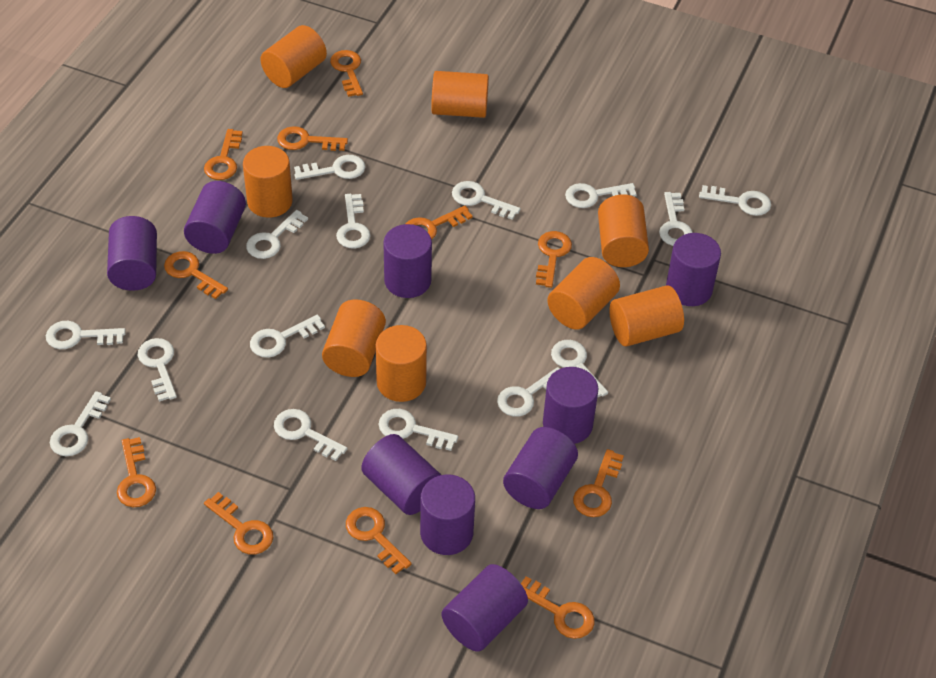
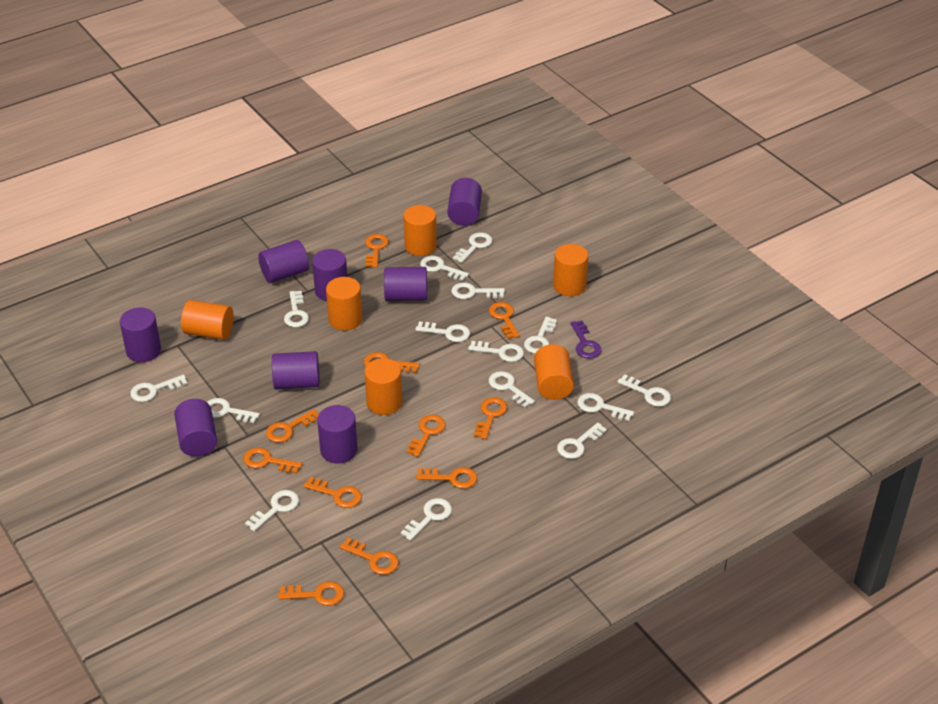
orange cylinder: [243,146,293,218] [260,25,327,88] [322,299,386,377] [376,325,427,402] [431,71,489,118] [547,257,620,330] [598,195,649,267] [609,285,684,346] = 8 -> [181,300,234,340] [326,277,362,331] [365,358,402,415] [404,205,437,256] [534,344,574,400] [553,244,588,296] = 6
purple cylinder: [107,216,157,291] [184,181,246,254] [361,434,441,515] [383,224,432,298] [420,474,475,555] [442,564,528,652] [503,427,578,509] [543,367,599,444] [666,233,721,306] = 9 -> [120,308,161,362] [174,399,217,457] [258,240,309,283] [272,351,320,389] [312,249,347,301] [317,405,358,464] [384,267,427,301] [447,178,482,226] = 8
purple key: none = 0 -> [571,320,601,358] = 1

